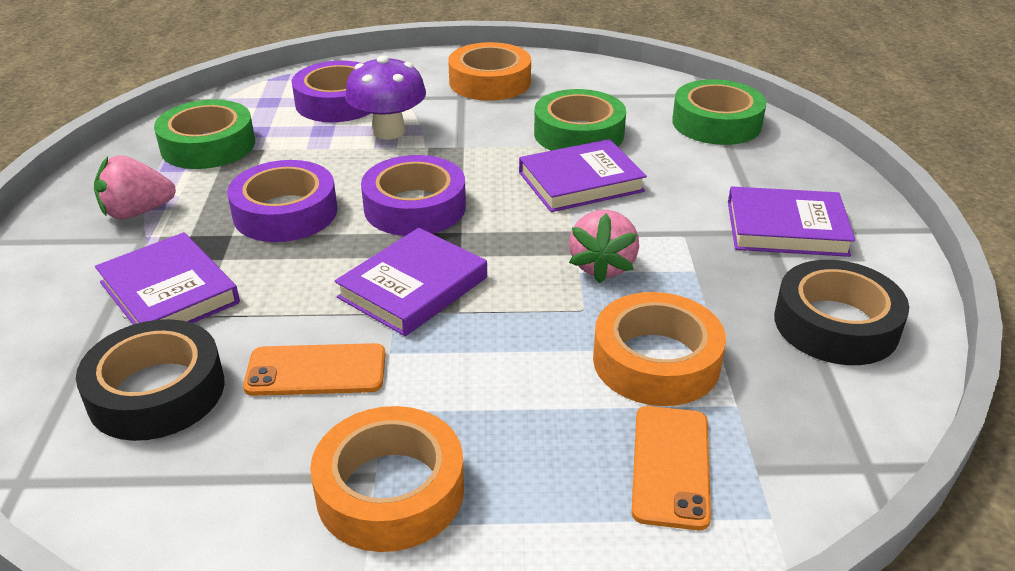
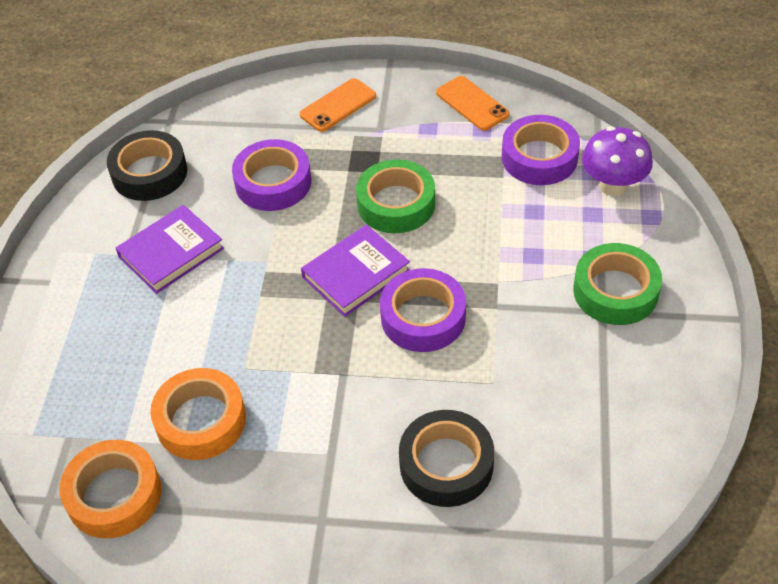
green tape: [154,100,255,169] [534,89,626,151] [672,79,766,145] = 3 -> [356,159,435,233] [573,243,662,325] = 2
orange tape: [310,406,464,552] [448,42,531,101] [593,292,726,406] = 3 -> [59,440,162,538] [150,368,246,460] = 2
pink strawberry: [94,155,176,219] [569,210,639,283] = 2 -> none = 0
purple book: [95,232,240,325] [335,228,487,336] [519,139,647,212] [728,186,855,257] = 4 -> [115,205,224,294] [301,225,410,317] = 2

